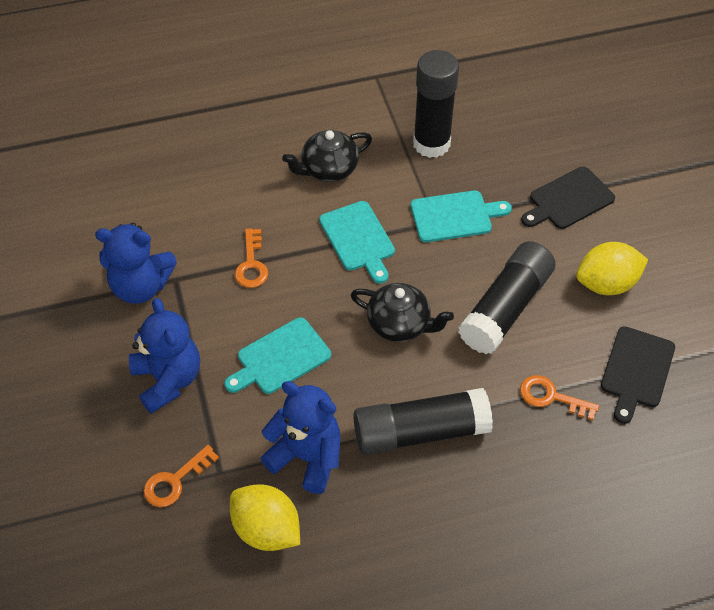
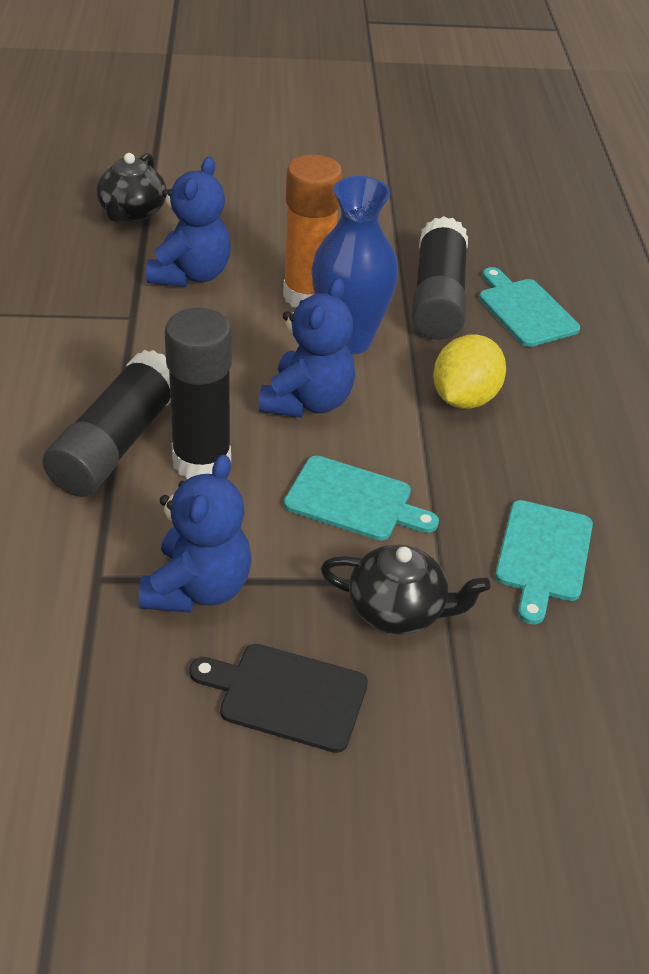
black cutting board: [521,167,615,229] [601,326,675,424] = 2 -> [189,644,368,753] = 1
blue vase: none = 0 -> [312,176,398,354] = 1
orange glue stick: none = 0 -> [283,155,343,307] = 1
orange key: [143,445,219,507] [235,228,268,288] [520,375,599,420] = 3 -> none = 0
yellow lemon: [230,484,300,551] [576,242,648,295] = 2 -> [433,334,506,409] = 1

